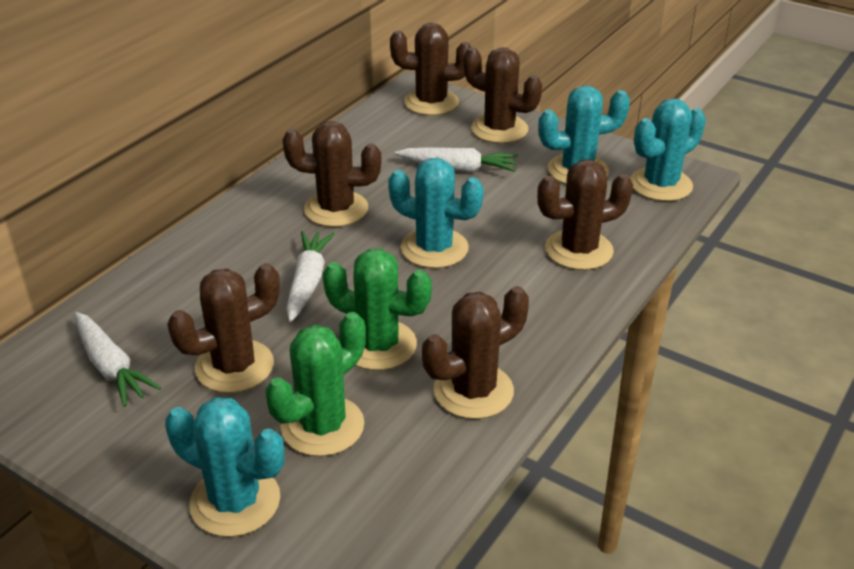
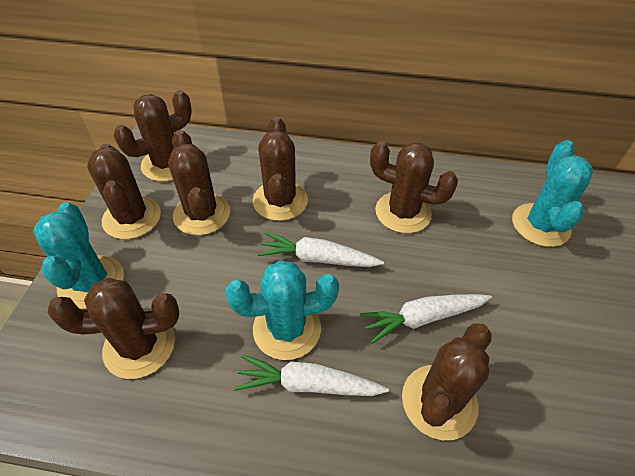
brown cactus: [167,263,280,393] [282,121,381,227] [390,23,471,116] [422,286,529,419] [463,47,542,143] [537,159,633,270] = 6 -> [47,278,179,379] [87,144,161,239] [114,90,192,182] [168,130,230,235] [253,117,308,221] [370,141,458,233] [402,324,492,440] = 7
green cactus: [265,312,366,456] [322,249,432,370] = 2 -> none = 0
turquoise cactus: [165,397,285,537] [388,158,484,268] [538,85,630,184] [630,98,706,201] = 4 -> [33,202,124,309] [225,260,339,360] [512,140,593,247] = 3

